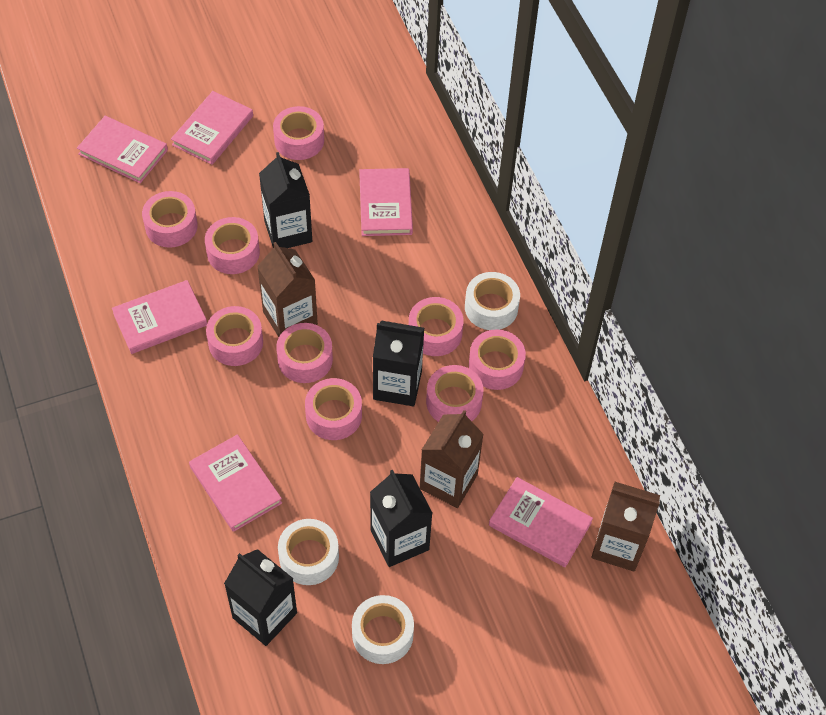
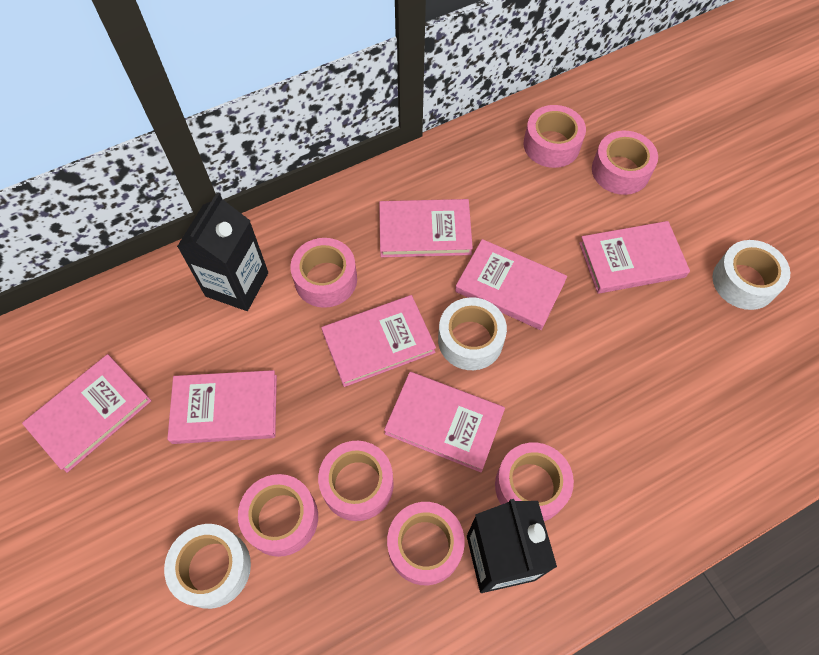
black carton: [224,549,297,646] [259,152,312,248] [370,470,432,567] [373,321,424,406] = 4 -> [177,192,268,311] [467,499,557,593] = 2
brown carton: [257,242,318,337] [420,410,484,508] [591,482,660,571] = 3 -> none = 0
pink book: [77,116,168,183] [112,280,207,354] [171,91,253,165] [189,434,282,532] [359,168,413,236] [489,477,593,567] = 6 -> [22,354,152,473] [167,370,277,444] [321,295,436,387] [379,199,473,257] [384,372,505,472] [455,239,567,330] [579,221,690,294] = 7
pink tape: [142,191,198,248] [205,217,260,274] [206,306,263,366] [273,106,324,160] [276,323,333,383] [305,378,362,440] [409,297,464,356] [426,365,484,422] [469,329,526,390] = 9 -> [238,474,318,557] [290,238,357,308] [318,441,394,521] [387,502,465,585] [495,442,574,521] [524,105,586,168] [592,131,658,195] = 7

